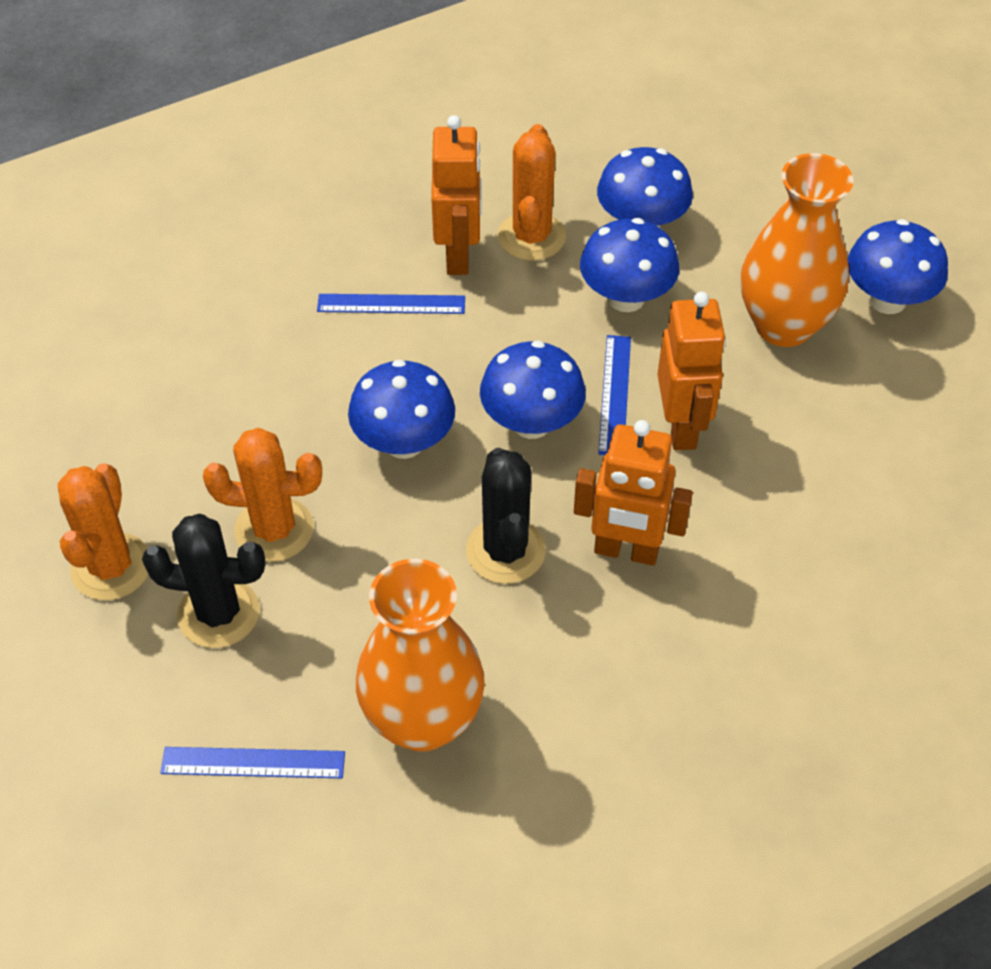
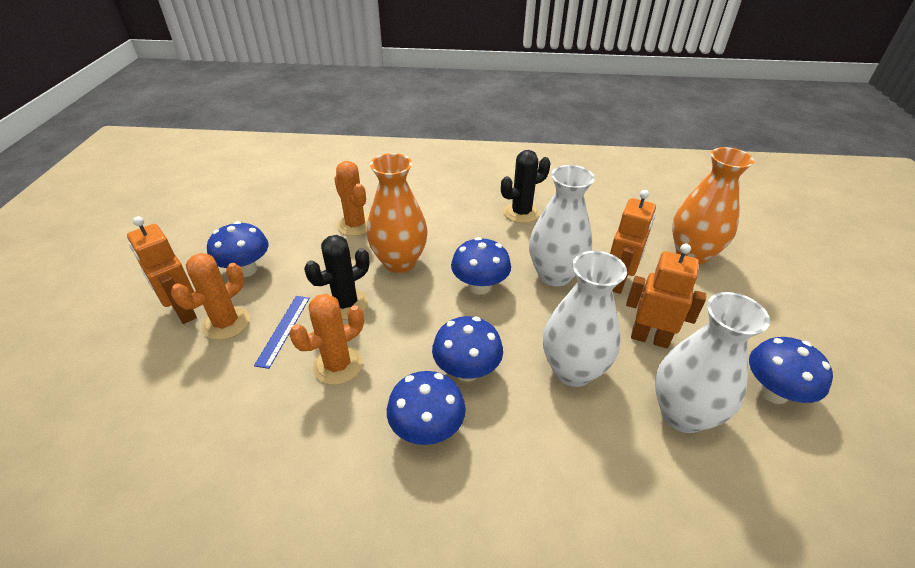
blue ruler: [160,747,345,778] [317,294,465,314] [598,335,631,455] = 3 -> [254,296,310,369] = 1
white vase: none = 0 -> [529,165,595,286] [543,251,627,387] [655,292,770,433] = 3

